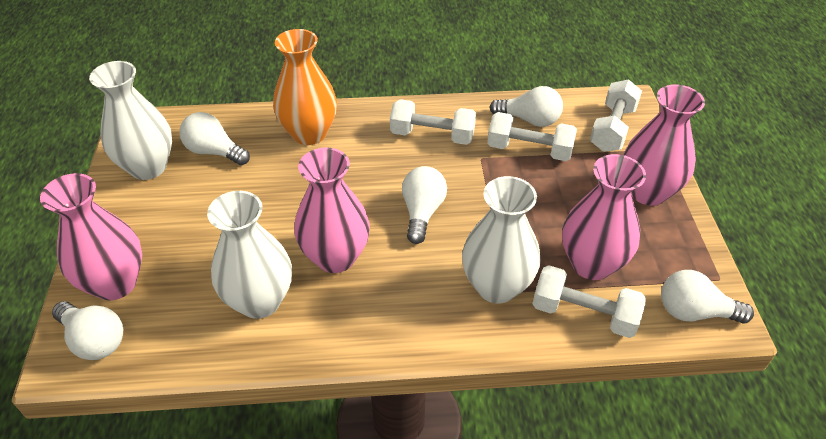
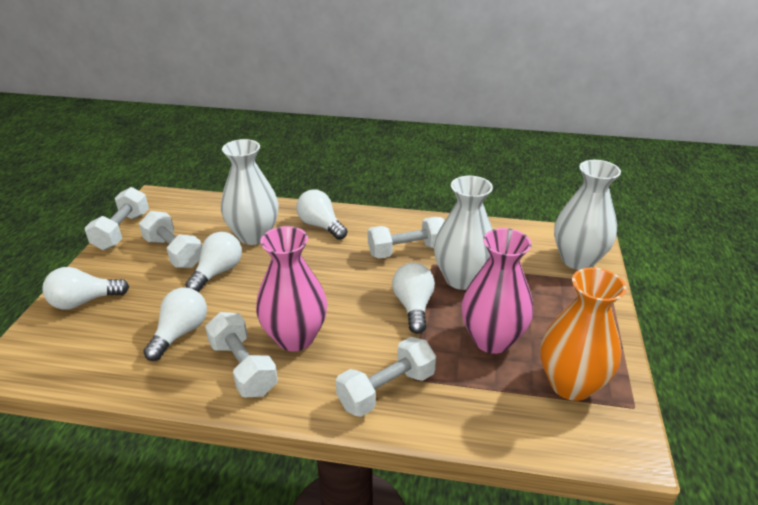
pink vase: [40,173,142,301] [294,147,370,273] [562,154,646,280] [624,85,705,206] = 4 -> [256,226,327,351] [461,228,533,354] = 2
white dumbbell: [390,99,476,145] [487,112,577,161] [533,265,646,338] [590,79,642,152] = 4 -> [85,187,149,250] [139,211,202,268] [205,312,278,397] [336,337,436,417] [368,217,444,259] = 5

